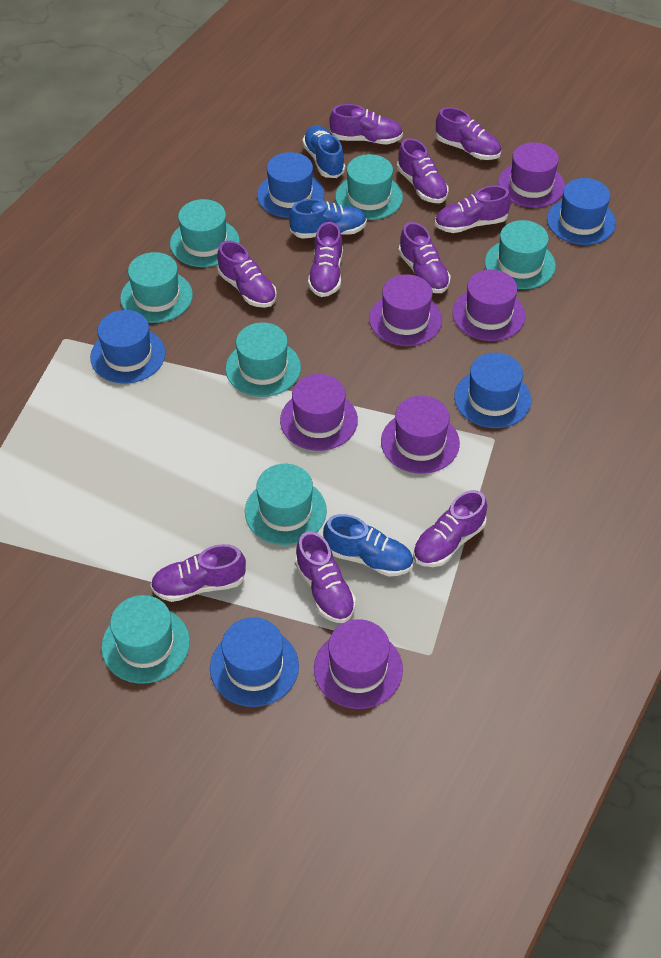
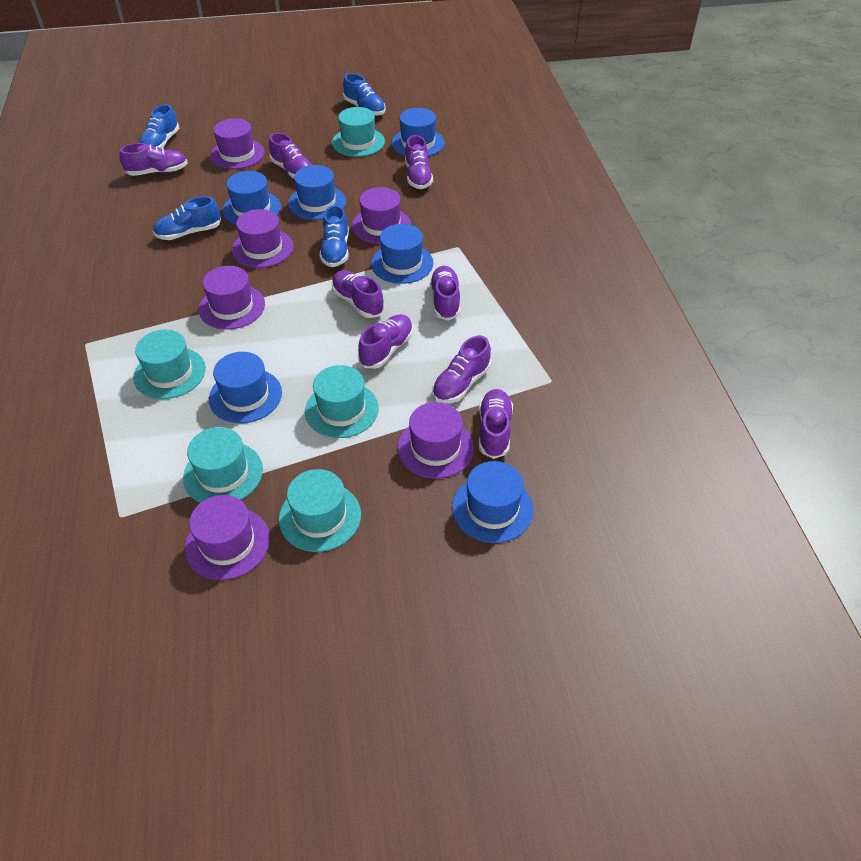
blue hat: [90,310,166,384] [210,617,299,707] [257,152,324,218] [454,352,531,428] [547,178,616,245] = 5 -> [209,352,282,423] [222,171,281,225] [288,165,346,220] [371,224,433,284] [392,108,445,157] [452,461,534,543] = 6
blue shoe: [289,199,367,239] [302,125,345,178] [323,514,413,577] = 3 -> [139,104,179,149] [153,196,221,240] [319,205,349,267] [343,73,386,116] = 4
purple shoe: [150,544,246,602] [217,241,277,308] [295,531,356,623] [308,222,343,297] [329,104,403,144] [397,138,448,203] [398,222,451,293] [413,490,487,567] [435,185,511,233] [436,107,501,160] = 10 -> [119,143,188,176] [269,133,311,179] [331,270,385,318] [358,314,413,369] [405,135,433,189] [430,266,460,321] [432,336,491,403] [479,389,513,459] = 8
turquoise hat: [101,595,190,684] [120,252,193,323] [170,199,240,267] [226,323,301,397] [245,464,327,545] [335,154,403,220] [485,220,556,289] = 7 -> [133,329,206,399] [183,427,263,503] [279,469,361,552] [305,365,379,438] [332,107,385,157] = 5

